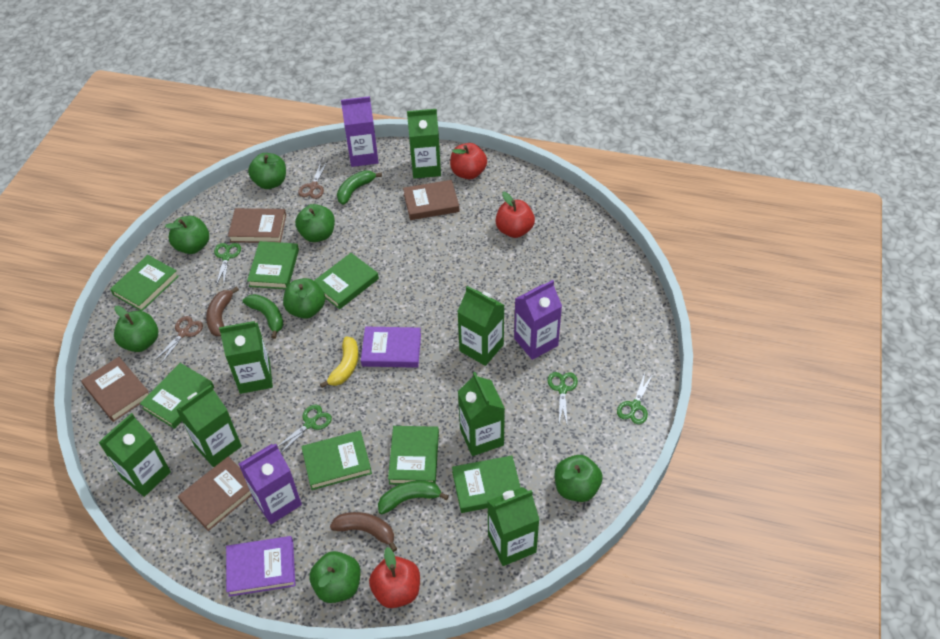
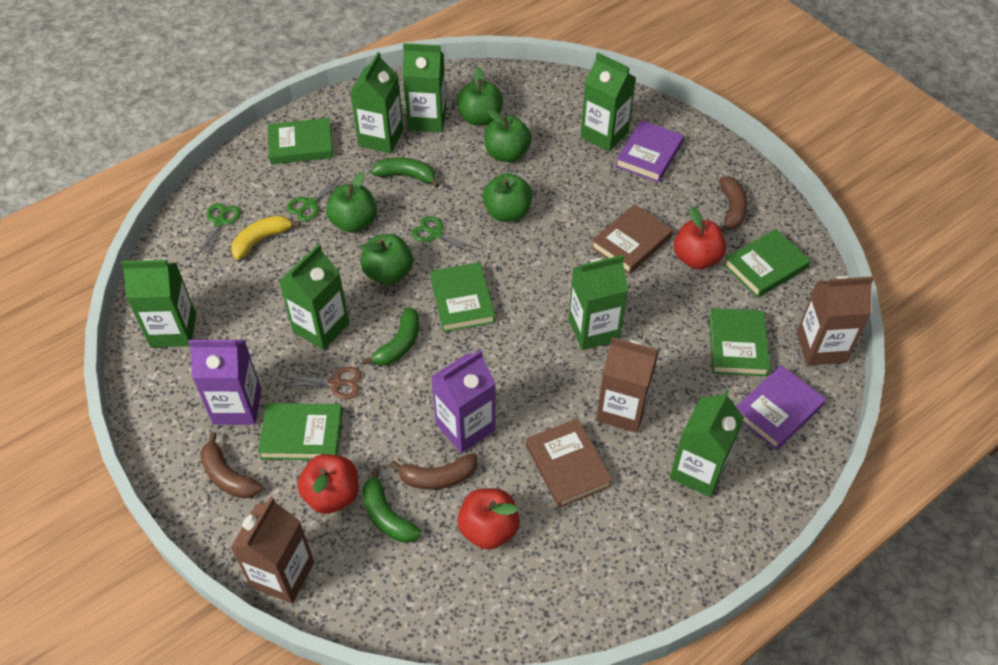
brown banana: [206,287,239,336] [330,512,397,552] = 2 -> [200,432,262,499] [390,453,478,489] [719,176,748,232] = 3
brown book: [81,357,149,422] [178,457,252,531] [228,208,286,243] [403,180,460,220] = 4 -> [526,418,613,508] [591,204,673,274] = 2
brown carton: none = 0 -> [230,497,314,604] [596,337,659,433] [797,276,874,365] = 3
brown scissors: [154,316,203,364] [298,161,328,199] = 2 -> [280,367,362,399] = 1
green apple: [114,306,158,352] [165,216,209,254] [248,153,286,189] [283,278,325,319] [295,204,335,242] [309,551,360,603] [555,455,603,502] = 7 -> [326,172,377,233] [360,234,413,285] [457,67,503,126] [483,173,532,222] [484,109,532,162] = 5
green book: [110,255,179,311] [140,363,214,429] [247,241,299,289] [301,431,372,490] [314,253,379,309] [388,426,439,485] [452,456,521,513] = 7 -> [258,403,343,460] [268,118,333,164] [430,262,495,332] [709,308,770,376] [724,229,811,298] = 5
green scissors: [214,243,241,286] [278,405,332,453] [548,372,578,423] [617,373,653,424] = 4 -> [197,203,240,259] [287,175,346,221] [412,216,480,255] = 3
purple carton: [239,443,302,524] [341,96,379,167] [514,280,562,360] = 3 -> [188,340,261,425] [431,350,496,453] = 2

